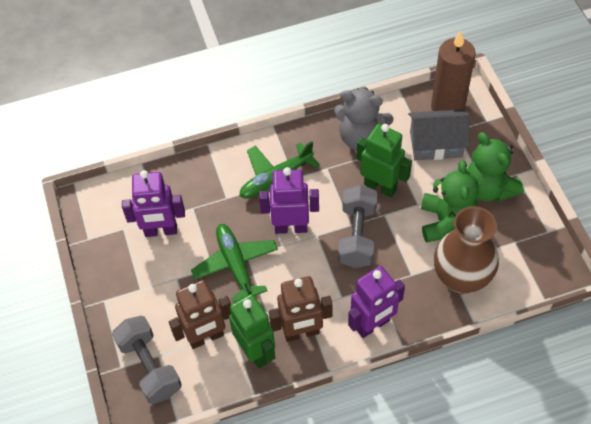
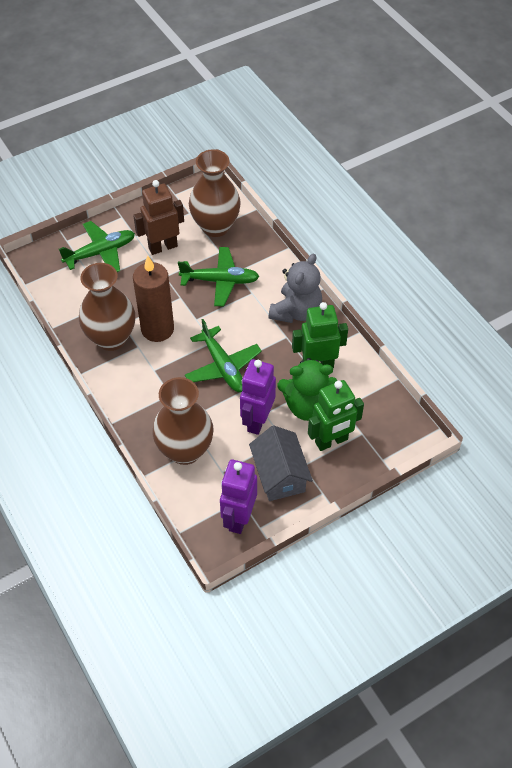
brown robot: [169,280,231,349] [269,276,333,342] = 2 -> [133,180,184,255] = 1
brown vase: [434,206,499,294] = 1 -> [79,263,135,351] [152,377,214,465] [189,149,241,237] = 3
green plane: [191,224,278,303] [240,141,320,199] = 2 -> [59,221,135,272] [178,247,260,306] [185,319,262,392] = 3
green teddy bear: [421,160,479,243] [466,132,524,202] = 2 -> [277,358,338,421] = 1
grey dumbbell: [112,316,182,404] [338,185,377,268] = 2 -> none = 0
purple robot: [122,170,185,237] [259,167,319,234] [348,266,405,338] = 3 -> [220,460,257,534] [240,359,276,435] = 2

